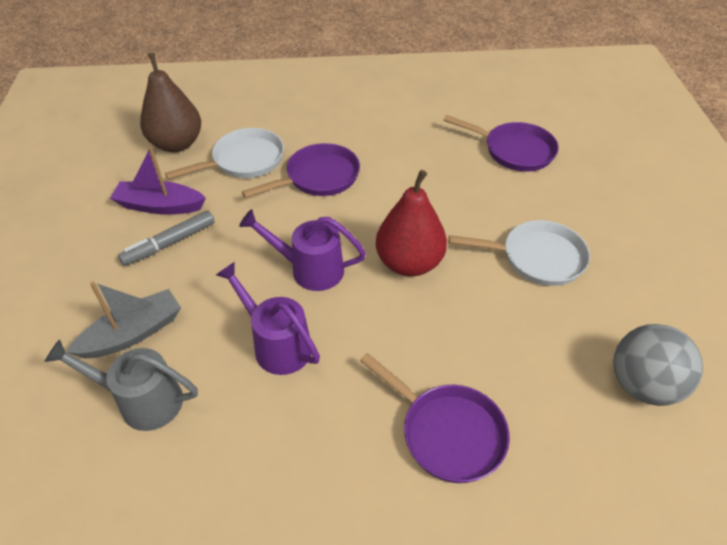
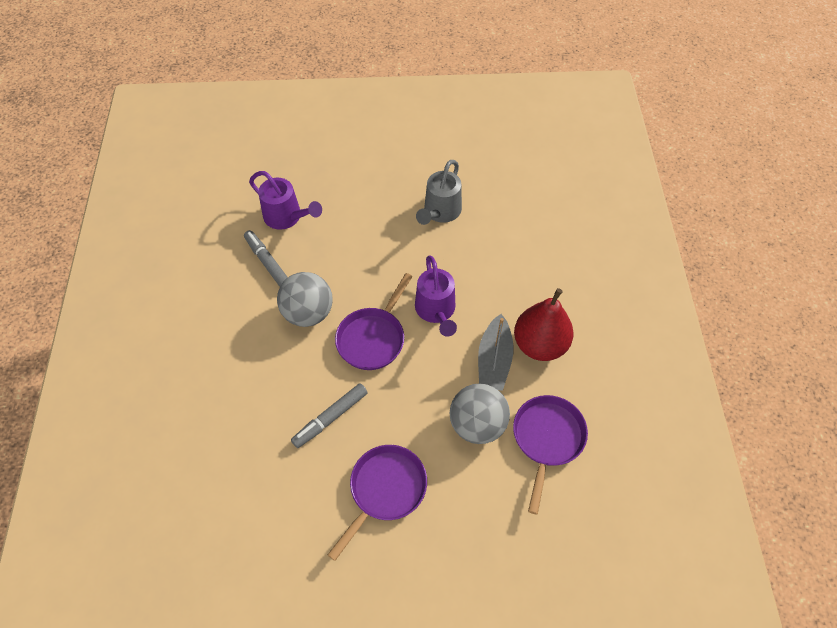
brown pear: [140,53,201,152] = 1 -> none = 0
grey ball: [613,324,703,406] = 1 -> [277,272,333,327] [450,383,510,444] = 2
grey marker: [118,211,215,266] = 1 -> [244,230,288,287] [291,383,368,448] = 2
purple boat: [110,147,206,215] = 1 -> none = 0
white pan: [165,128,284,180] [448,220,590,286] = 2 -> none = 0

